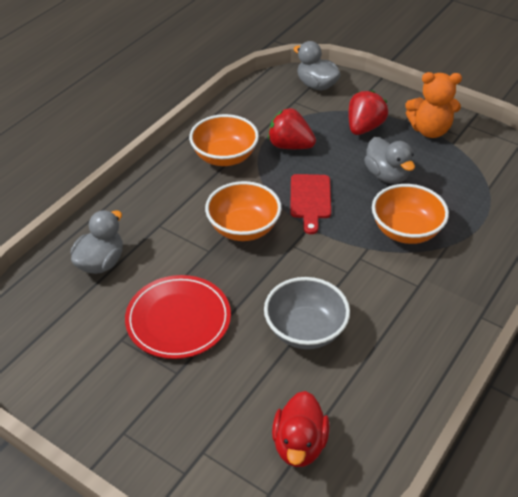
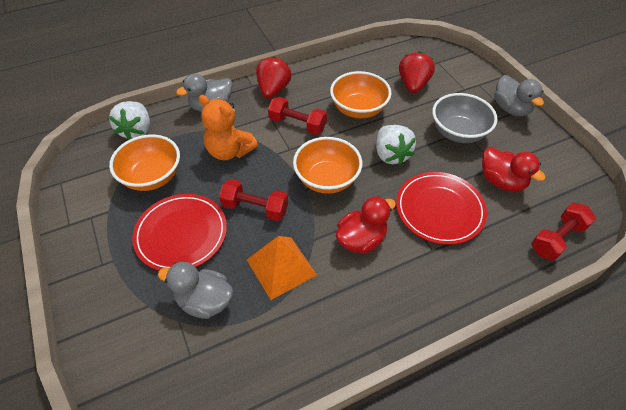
orange pyramid: none = 0 -> [247,236,317,300] = 1
red cutting board: [290,174,331,234] = 1 -> none = 0
red duck: [272,391,330,467] = 1 -> [336,196,396,254] [482,147,546,192] = 2
red dumbbell: none = 0 -> [219,179,288,221] [268,97,327,135] [531,202,596,261] = 3
red plate: [125,275,231,359] = 1 -> [132,194,227,271] [396,172,487,245] = 2
white strawberry: none = 0 -> [109,101,150,140] [376,125,416,166] = 2

